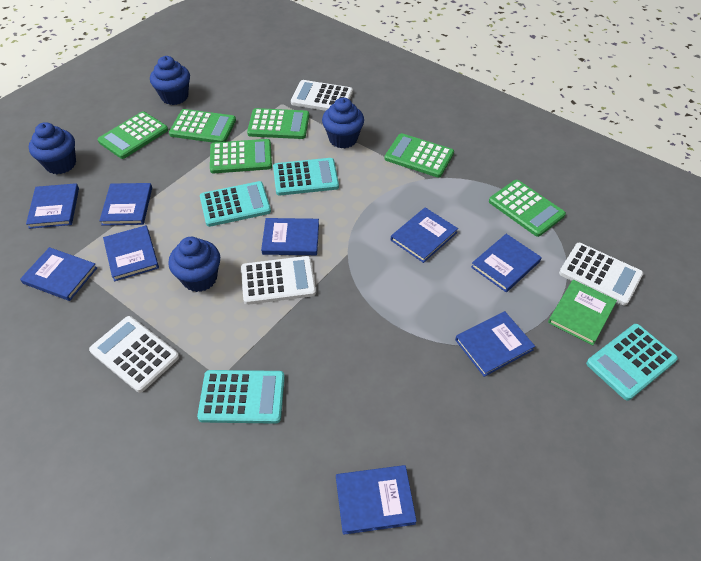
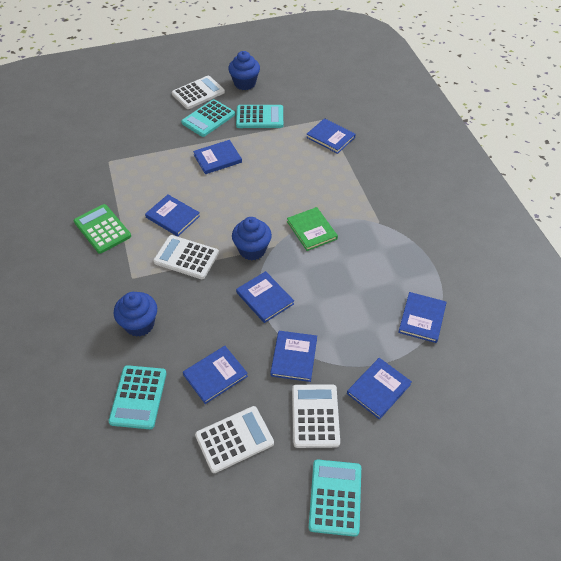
blue book: [20,247,97,301] [26,183,79,229] [99,183,152,226] [103,225,159,281] [261,218,319,255] [336,465,417,535] [391,207,458,263] [455,311,535,377] [471,234,542,292] = 9 -> [145,195,200,236] [183,346,248,404] [193,140,242,174] [236,271,294,323] [270,331,317,382] [306,118,356,154] [347,358,412,420] [398,292,446,343] = 8
blue cupcake: [29,122,76,174] [150,56,190,105] [168,237,220,292] [322,98,364,148] = 4 -> [113,292,157,337] [228,51,260,90] [232,217,272,260] = 3
green calculator: [98,111,168,159] [169,109,236,143] [210,139,272,173] [247,108,309,139] [384,133,454,178] [489,180,566,237] = 6 -> [74,204,131,254] = 1

